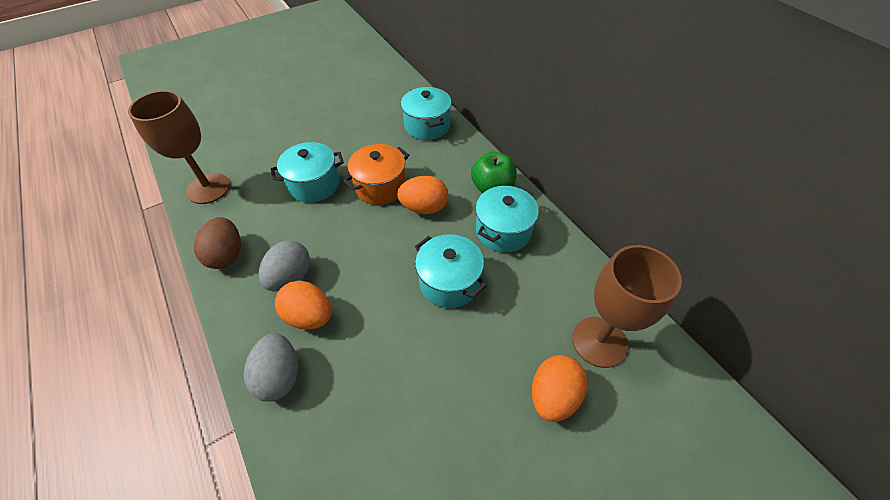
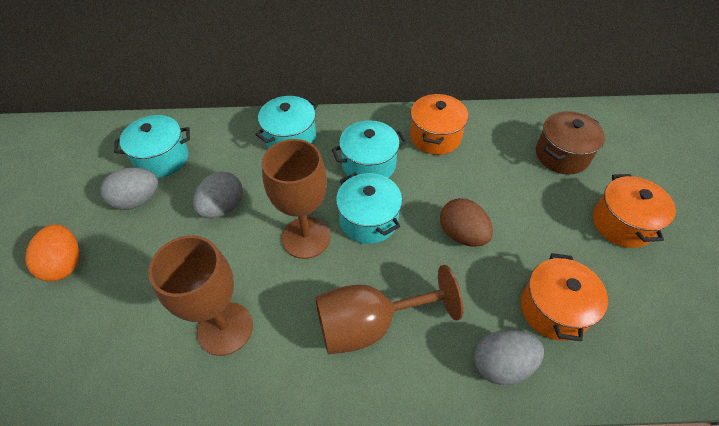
brown goblet: [128,90,230,204] [572,245,682,368] = 2 -> [148,235,253,356] [262,139,330,259] [315,265,463,354] = 3
brown pot: none = 0 -> [536,111,605,174] = 1
green apple: [471,152,517,194] = 1 -> none = 0
grey egg: [244,333,298,402] [259,240,310,292] = 2 -> [101,167,158,210] [193,171,243,218] [474,329,544,385] = 3
orange egg: [275,281,332,329] [397,176,449,214] [532,355,588,422] = 3 -> [25,224,79,282] = 1
orange pot: [343,144,409,205] = 1 -> [410,93,468,155] [521,253,608,341] [593,174,676,248] = 3

